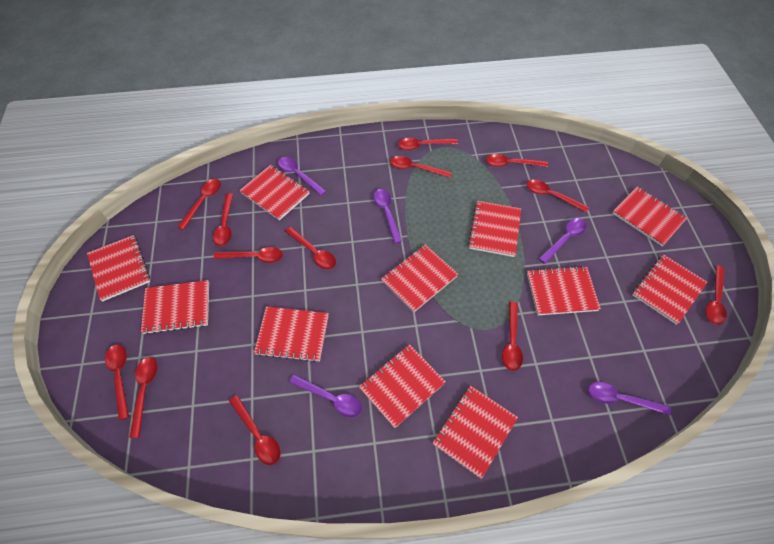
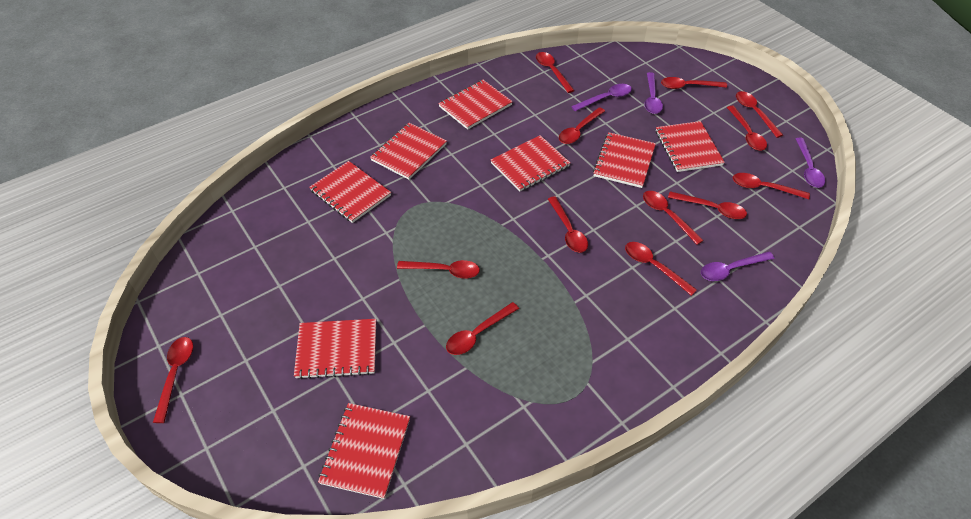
purple spoon: [278,157,326,196] [289,375,362,418] [373,189,402,243] [539,218,587,264] [588,382,671,416] = 5 -> [571,84,632,111] [644,72,663,114] [701,251,775,281] [795,138,825,188] = 4
red notebook: [87,235,150,302] [141,280,209,334] [239,165,310,220] [254,306,329,362] [359,344,446,428] [381,245,458,312] [433,386,518,479] [468,201,521,257] [527,266,601,315] [612,187,687,246] [632,254,708,325] = 11 -> [294,319,376,379] [309,161,391,223] [318,403,410,499] [370,123,447,180] [438,80,513,130] [491,135,570,192] [593,132,656,188] [656,121,725,172] = 8

